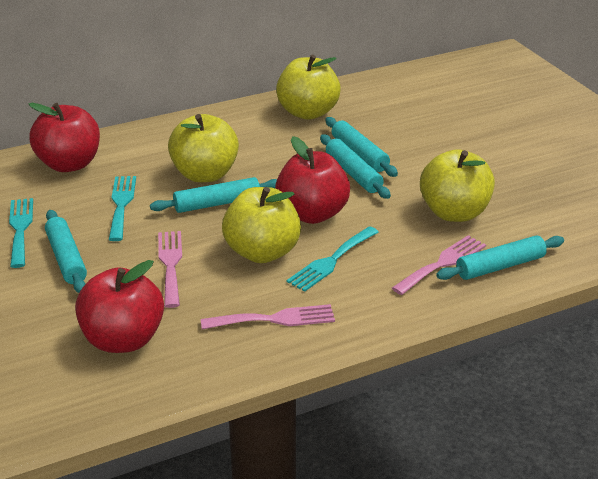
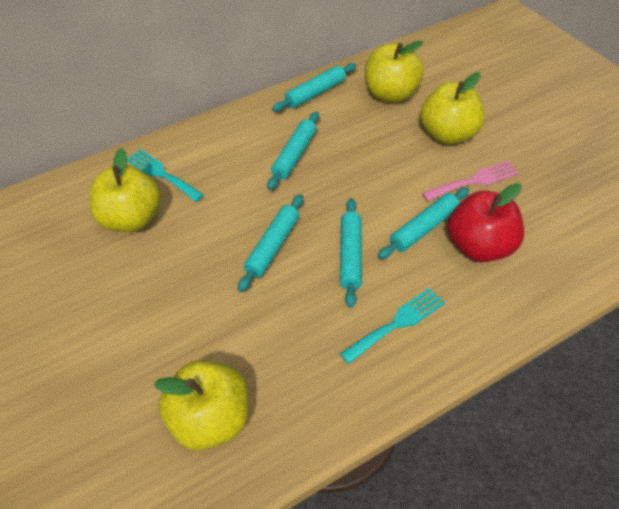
pink fork: [158,231,182,308] [201,304,335,330] [392,235,486,295] = 3 -> [422,161,519,201] = 1
red apple: [29,103,100,172] [75,260,164,353] [275,136,350,224] = 3 -> [448,183,524,262] = 1
turquoise fork: [9,198,33,268] [109,176,136,241] [287,226,379,292] = 3 -> [127,149,204,202] [340,288,445,364] = 2

